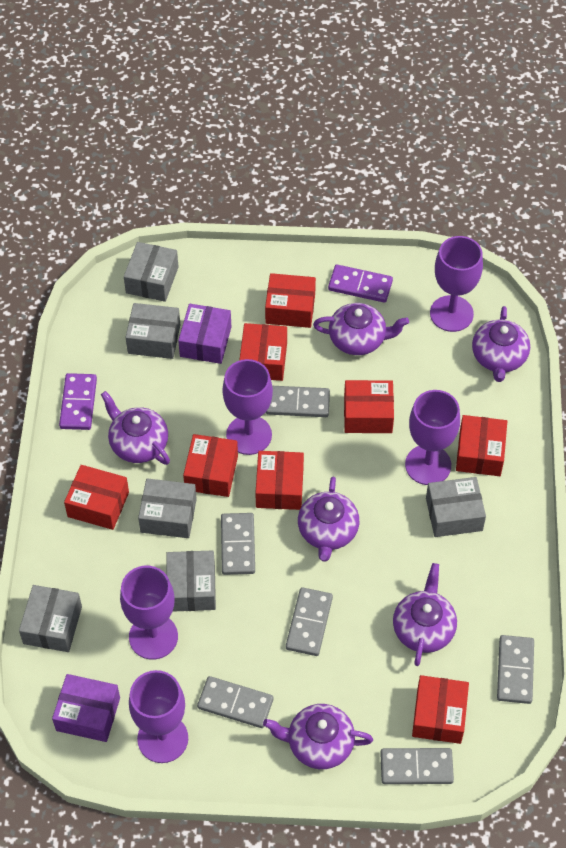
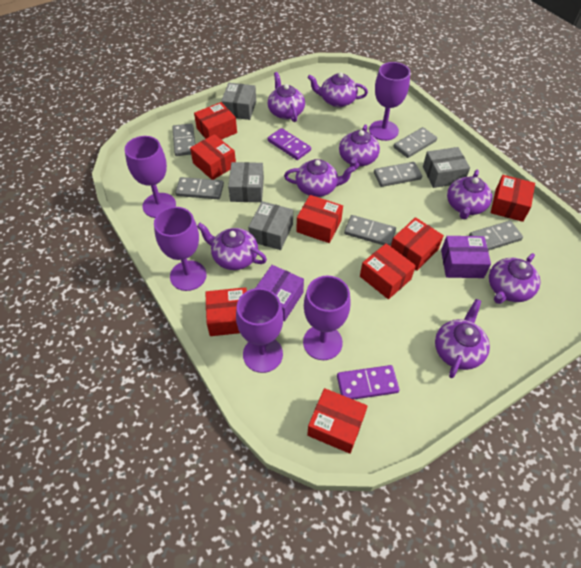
grey box: [19,585,82,652] [124,242,179,302] [125,303,180,359] [138,478,197,538] [166,550,216,612] [426,477,486,537] = 6 -> [221,83,256,120] [228,162,264,202] [248,201,293,250] [423,147,470,188] = 4
purple teapot: [101,391,170,465] [263,704,373,769] [298,477,359,562] [313,303,409,355] [393,563,457,666] [472,306,530,382] = 6 -> [197,223,267,270] [268,72,305,122] [284,159,355,197] [308,72,368,107] [339,124,380,170] [435,299,490,378] [447,170,492,219] [489,253,540,304] = 8

